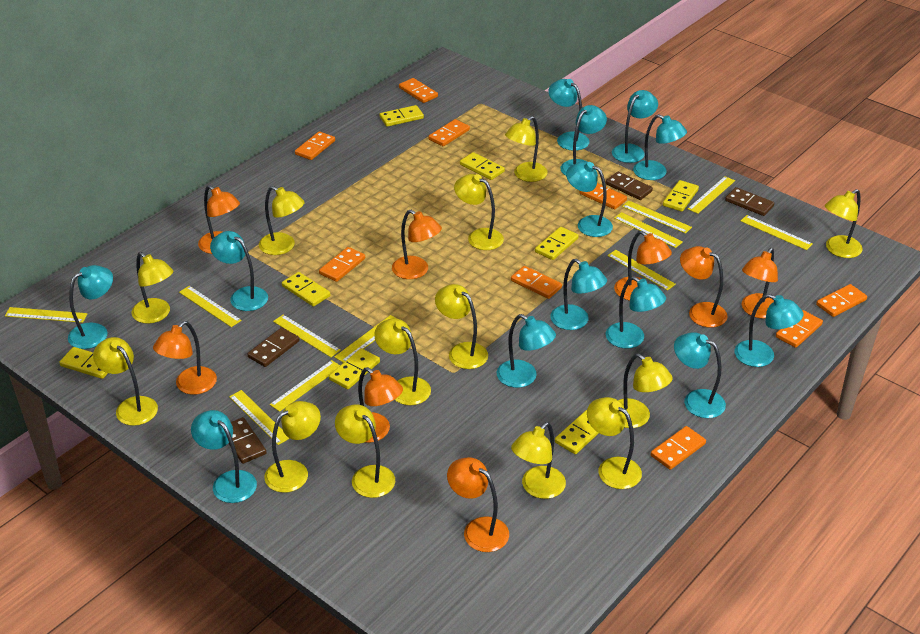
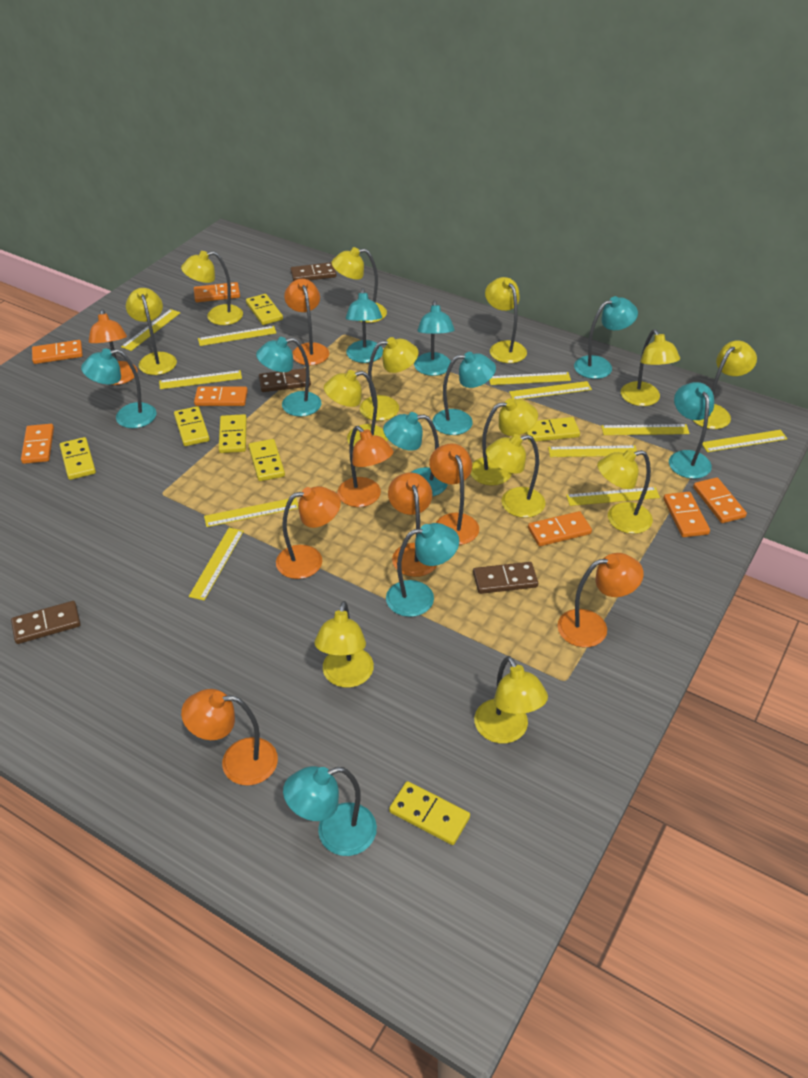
orange domino: [295,131,335,160] [319,247,365,282] [399,78,438,103] [428,119,470,146] [511,266,562,299] [579,183,627,209] [651,426,706,470] [776,310,823,348] [816,284,867,317] = 9 -> [21,424,54,464] [32,340,83,364] [194,282,240,302] [194,387,248,406] [528,511,592,546] [663,492,710,537] [693,477,747,523] = 7
turquoise lamp: [68,265,113,349] [191,410,257,503] [210,231,268,311] [497,314,556,388] [548,79,590,150] [550,259,607,330] [560,105,607,176] [566,162,613,237] [606,276,666,349] [612,90,658,163] [633,114,687,180] [674,332,726,418] [734,294,803,367] = 13 -> [81,349,156,428] [256,337,321,417] [283,766,377,856] [346,288,383,363] [383,412,448,497] [386,523,459,617] [414,300,455,376] [432,352,496,435] [574,296,638,379] [669,382,714,479] = 10
yellow domino: [59,347,108,379] [282,272,330,307] [329,348,380,389] [380,105,424,127] [460,152,505,180] [535,227,579,260] [555,410,599,454] [663,180,699,212] = 8 -> [60,437,96,480] [174,406,210,446] [219,414,247,453] [246,294,283,325] [248,439,285,481] [389,781,470,845] [526,417,580,442] = 7

